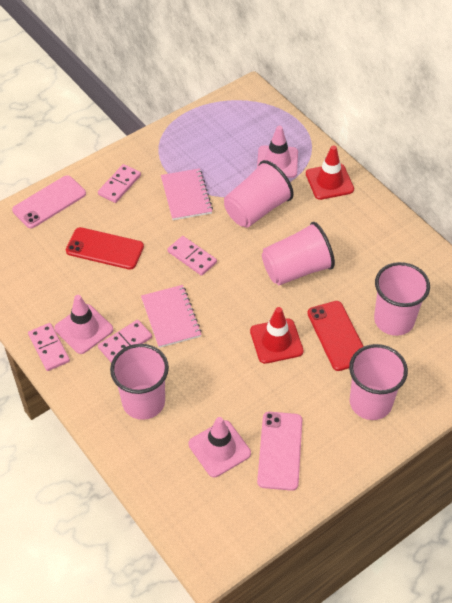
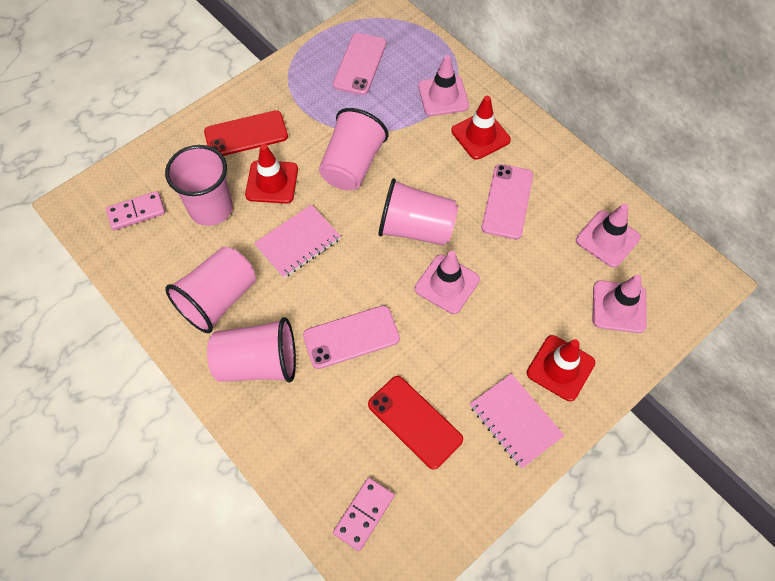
pink domino: [28,323,70,371] [98,164,141,203] [98,320,152,363] [167,236,217,276] = 4 -> [106,191,165,230] [333,478,394,551] = 2
pink phone: [12,175,86,228] [257,412,302,491] = 2 -> [303,305,400,369] [333,33,386,95] [482,164,533,239] = 3
pink traffic cone: [54,295,113,354] [189,417,251,477] [257,126,298,178] = 3 -> [415,251,480,314] [418,55,469,116] [576,203,641,268] [592,275,647,333] = 4
red traffic cone: [250,307,303,364] [306,145,354,200] = 2 -> [245,144,298,204] [451,96,511,160] [527,335,595,401] = 3

